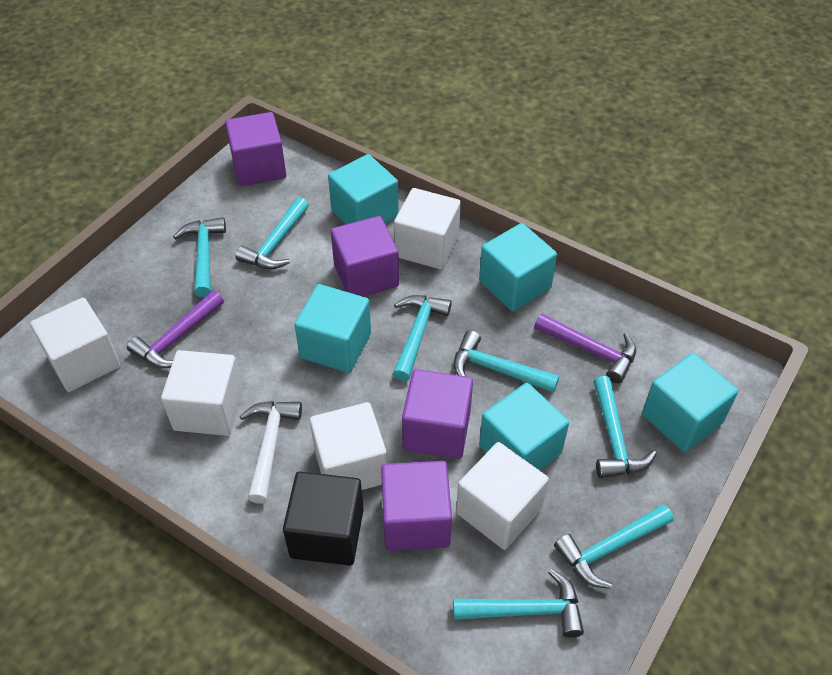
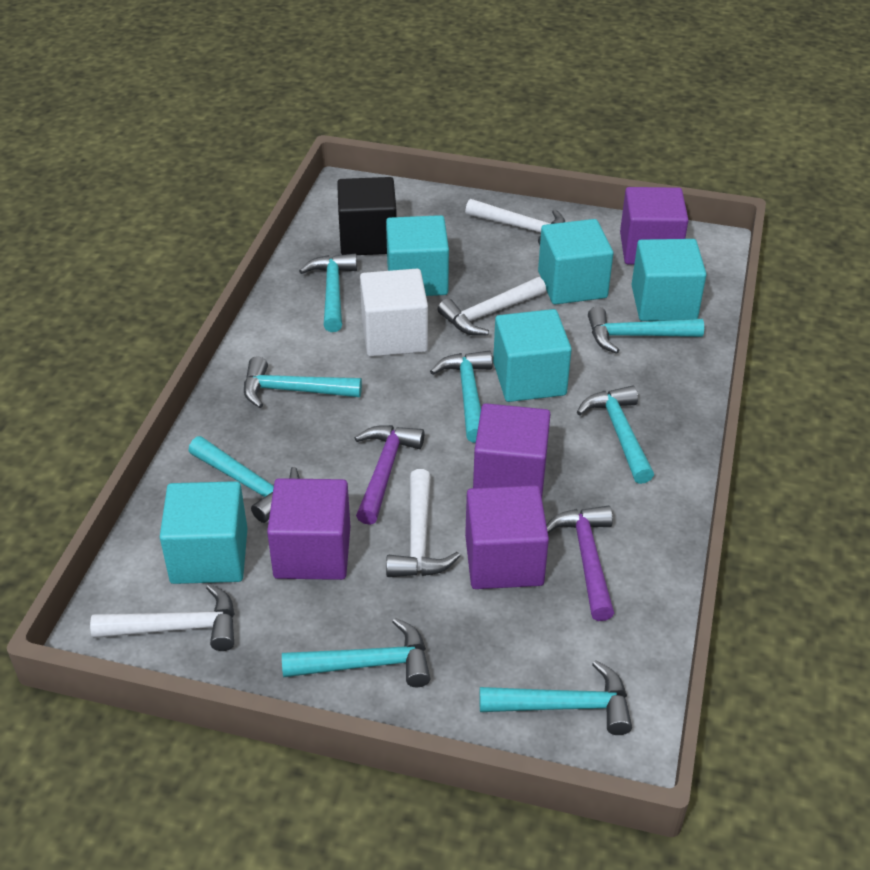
turquoise hammer: [173,217,226,297] [235,197,309,269] [393,295,452,381] [453,330,559,393] [453,569,584,638] [554,504,674,589] [593,376,656,478] = 7 -> [188,436,300,523] [244,356,362,408] [282,618,431,687] [299,254,357,332] [430,351,492,443] [479,660,632,735] [577,385,654,484] [588,307,704,354] = 8
white cube: [30,298,120,392] [161,350,243,436] [310,402,387,490] [394,188,461,270] [456,442,549,550] = 5 -> [360,269,428,357] = 1
white hammer: [240,401,302,504] = 1 -> [90,584,235,651] [386,469,460,577] [438,277,546,336] [465,199,565,245] = 4

